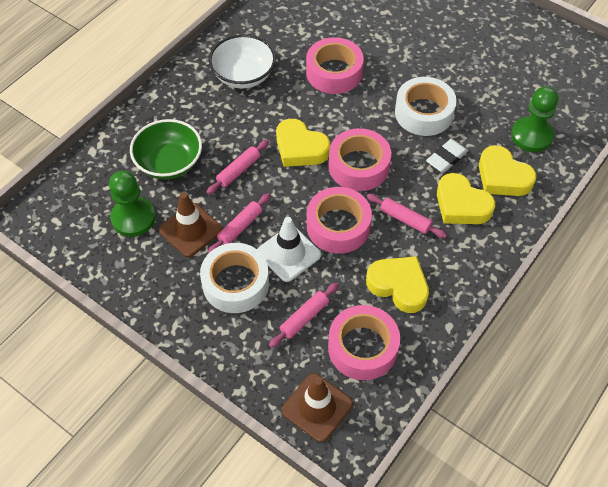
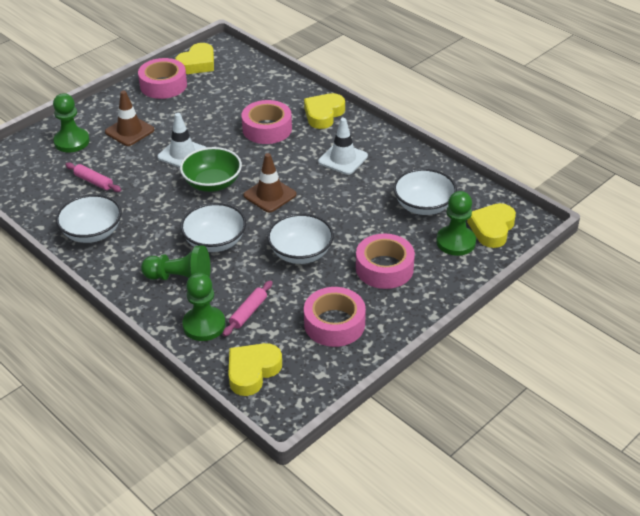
green pawn: [109,171,156,237] [511,86,558,152] = 2 -> [53,93,90,152] [141,245,211,280] [182,273,225,341] [436,191,476,256] = 4
pink rolling pin: [207,140,269,195] [208,193,271,254] [269,282,339,348] [367,194,447,238] = 4 -> [65,162,121,192] [223,281,272,336] = 2
white bowl: [209,35,276,88] = 1 -> [56,194,122,243] [180,203,246,252] [267,214,334,264] [393,168,457,215] = 4
white eraser: [426,139,468,173] = 1 -> none = 0
white tape: [200,243,269,313] [395,77,457,136] = 2 -> none = 0
white traffic cone: [257,217,321,282] = 1 -> [157,113,207,168] [318,118,368,175] = 2

